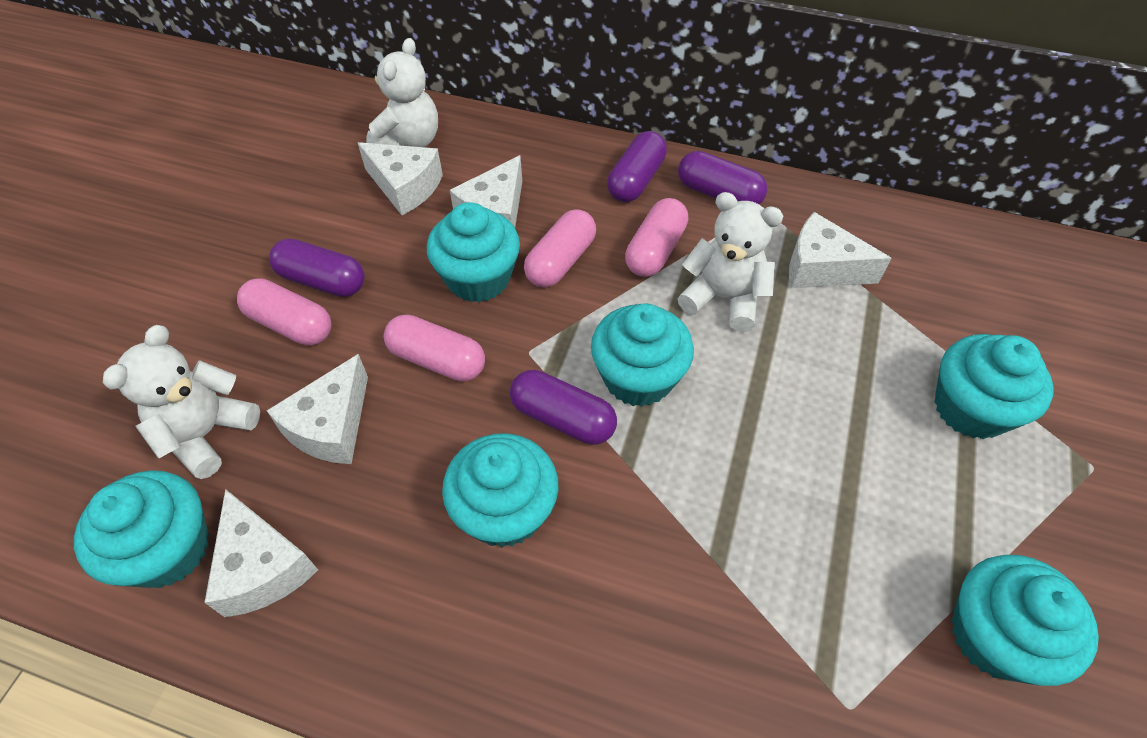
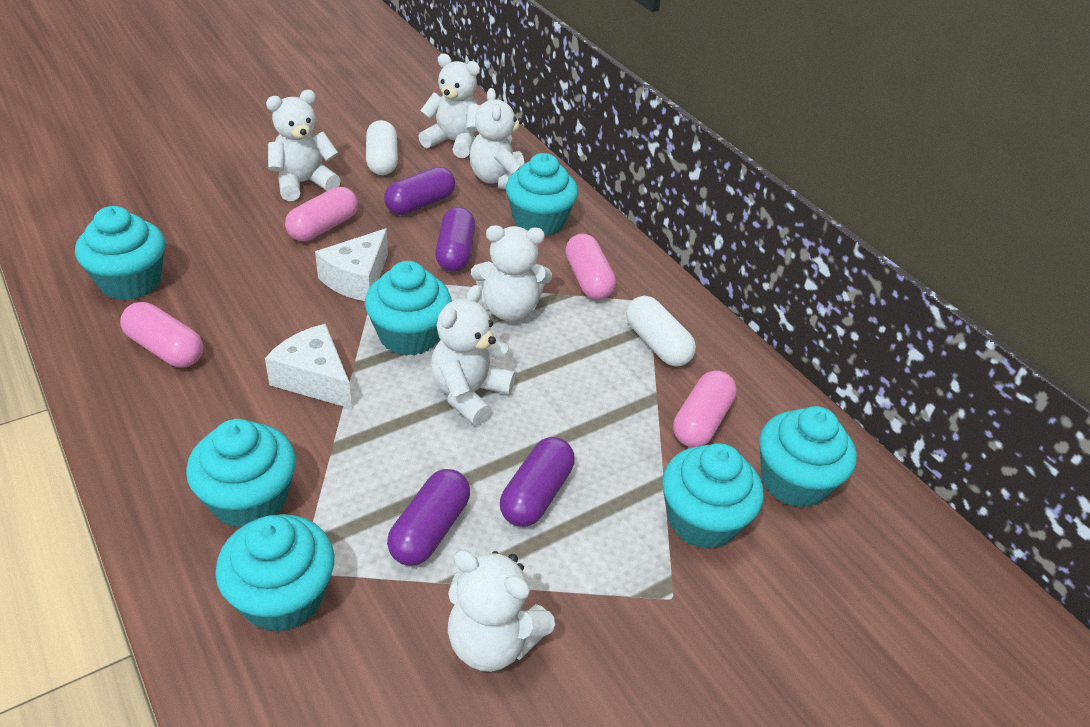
turquoise cupcake: [74,470,209,588] [427,202,520,303] [442,433,558,548] [591,303,694,407] [935,334,1054,439] [952,555,1099,686] = 6 -> [75,206,165,300] [186,419,296,528] [215,514,334,632] [365,261,452,356] [506,153,578,236] [662,443,764,549] [759,406,857,508] = 7
white capsule: none = 0 -> [366,120,398,175] [626,296,696,366] = 2
white cheese: [204,489,318,617] [267,354,368,464] [358,142,443,215] [450,155,522,227] [789,212,891,288] = 5 -> [265,324,352,409] [315,228,388,301] = 2
white teddy bear: [103,325,260,479] [366,38,438,147] [677,192,783,332] = 3 -> [266,90,341,201] [418,54,480,158] [431,285,515,425] [448,550,555,672] [470,88,524,189] [471,225,552,321] = 6

